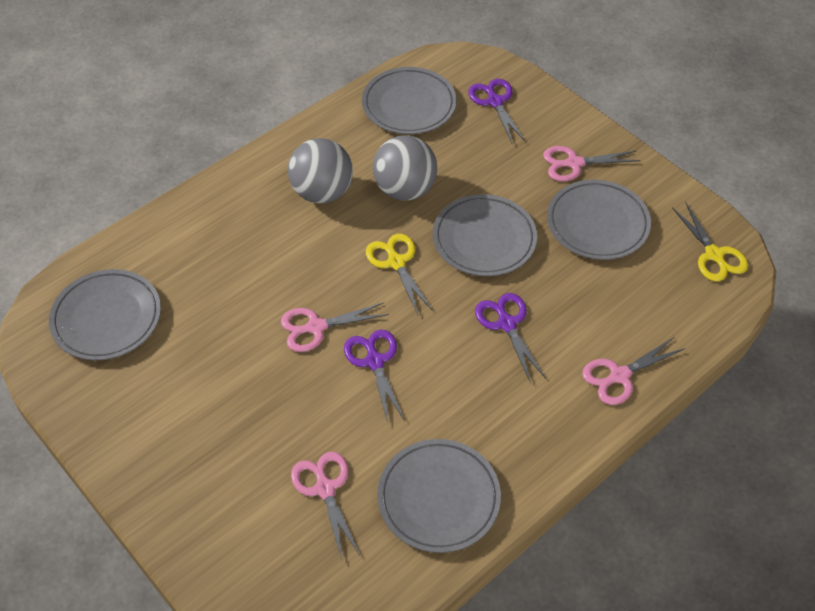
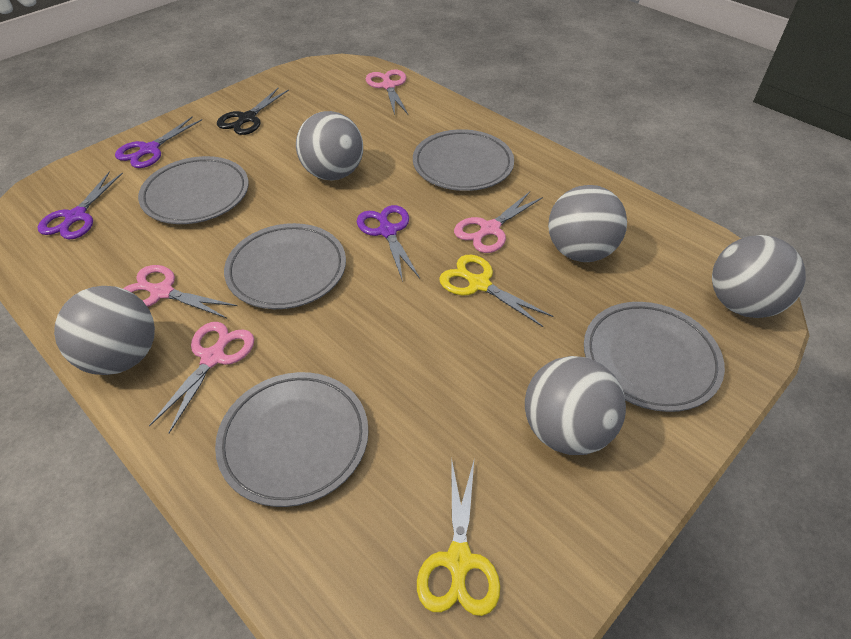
black scissors: none = 0 -> [217,88,289,135] = 1
grey ball: [288,138,353,204] [373,135,437,201] = 2 -> [54,286,155,375] [296,111,363,180] [525,356,626,455] [548,185,627,262] [712,235,806,318] = 5

